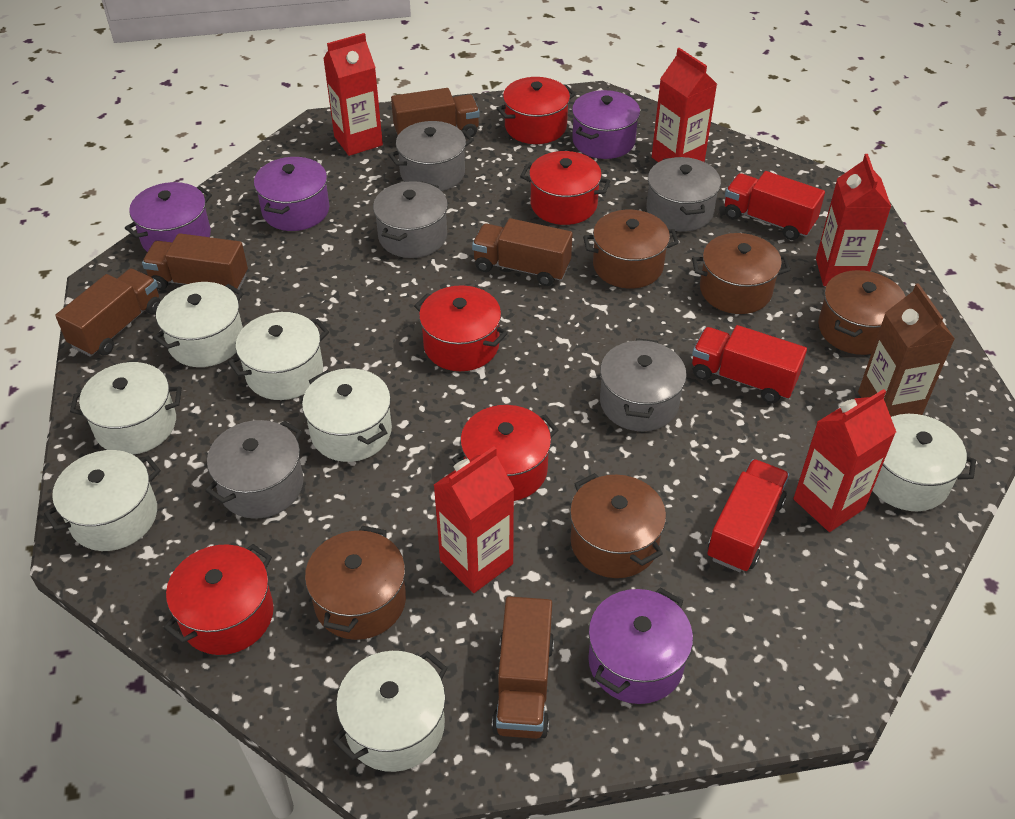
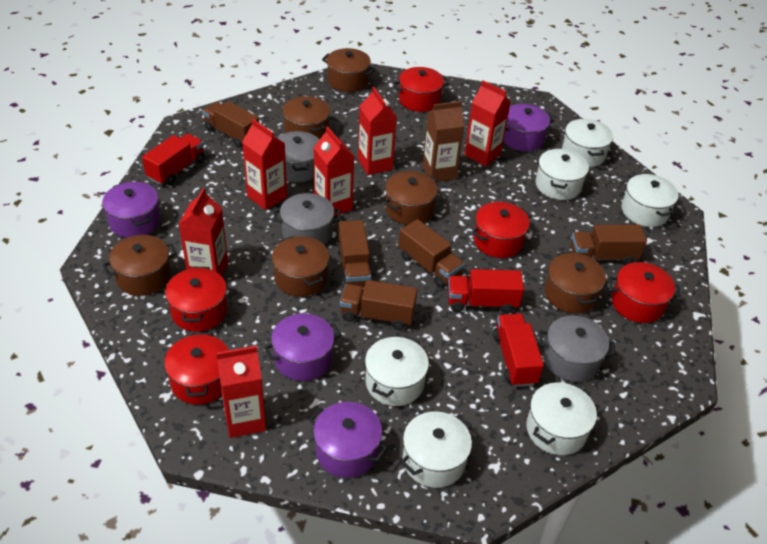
brown pot: [305,526,406,640] [570,473,666,578] [583,210,679,289] [692,233,790,314] [818,270,906,355] = 5 -> [102,235,177,296] [272,236,329,297] [282,96,330,140] [322,48,375,92] [384,171,438,225] [545,252,606,314] = 6
grey pot: [205,420,304,519] [373,181,448,258] [388,121,473,191] [600,338,687,431] [646,157,721,232] = 5 -> [274,193,341,245] [277,131,319,182] [539,316,615,382] = 3
red carton: [323,33,383,156] [434,447,514,593] [652,48,717,162] [793,389,896,532] [816,154,891,286] = 5 -> [178,188,228,276] [216,345,266,438] [242,119,287,210] [313,126,354,216] [358,87,397,175] [464,81,510,166] = 6
white pot: [44,450,161,551] [70,362,182,455] [153,282,243,367] [228,312,329,400] [302,368,392,462] [333,651,448,772] [872,414,976,511] = 7 -> [365,336,429,406] [401,411,472,488] [526,382,597,455] [535,149,589,200] [562,119,613,167] [621,174,679,227] = 6

